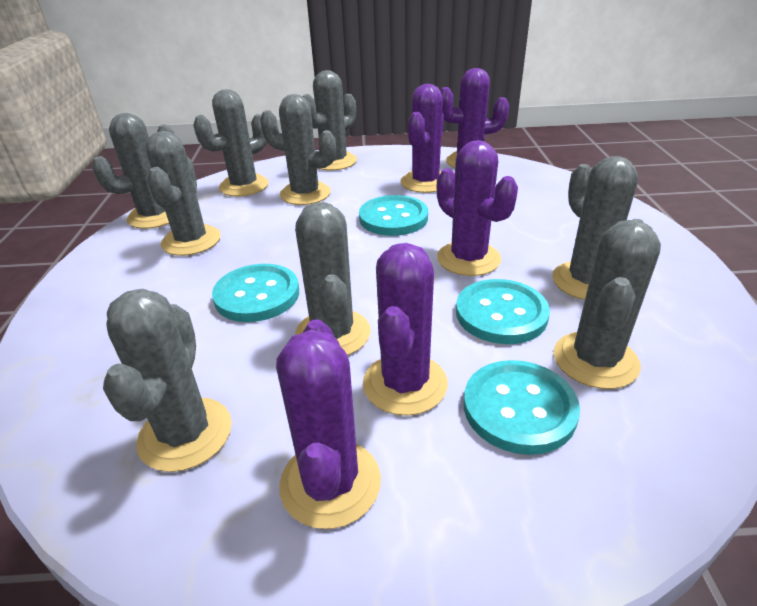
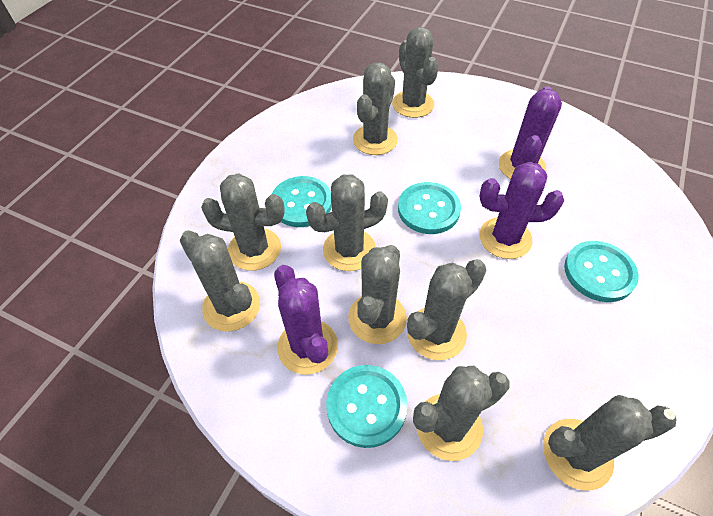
purple cactus: [276,320,381,529] [363,243,448,416] [401,84,444,193] [437,140,518,276] [440,68,509,168] = 5 -> [274,265,338,375] [479,162,564,259] [499,86,562,179] = 3

